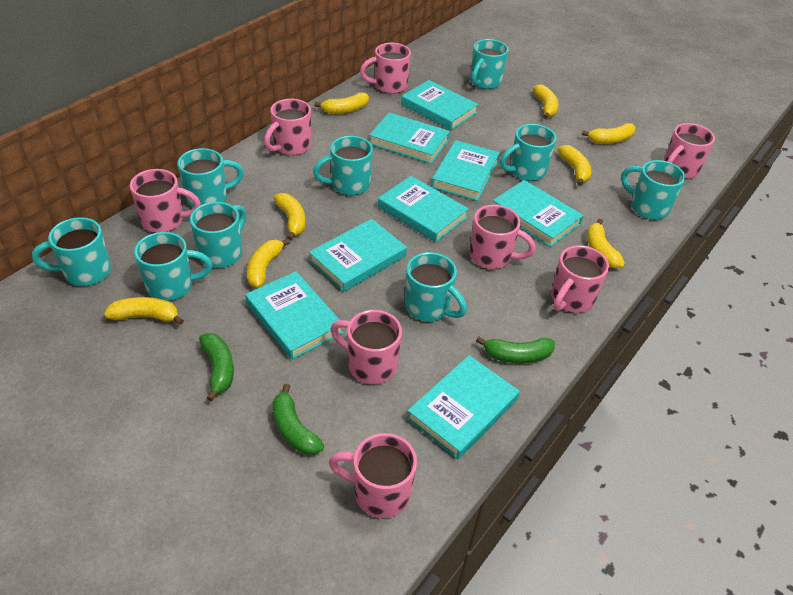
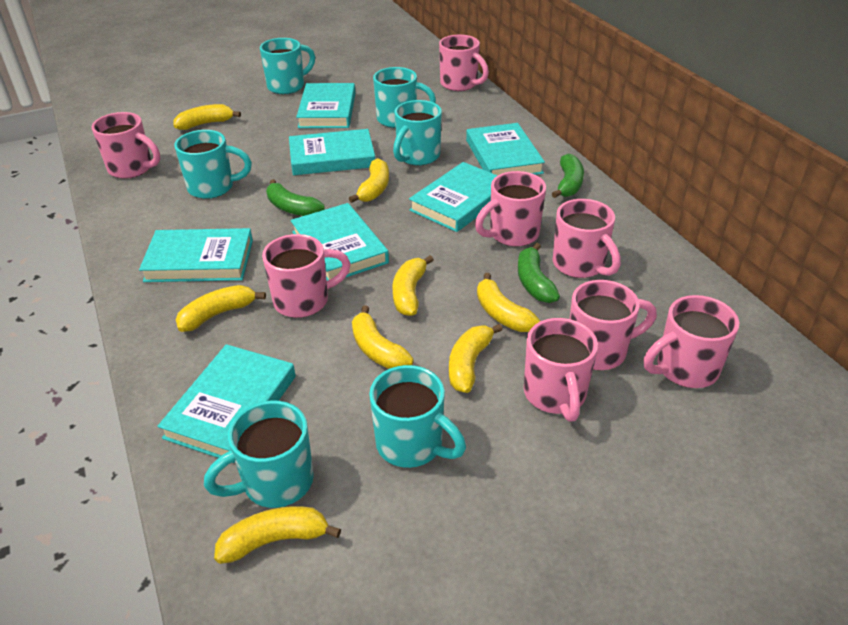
turquoise book: [245,271,343,360] [309,219,407,292] [369,113,450,164] [378,176,469,242] [401,80,479,130] [407,355,520,459] [431,140,500,201] [493,180,584,247] = 8 -> [139,228,253,282] [157,344,296,463] [289,129,375,175] [291,203,389,280] [296,83,355,128] [409,162,498,232] [466,123,545,175] = 7
turquoise mug: [32,217,111,286] [134,232,212,301] [177,148,244,207] [190,202,246,268] [313,136,373,195] [405,252,467,321] [470,39,509,89] [500,124,556,181] [621,160,686,220] = 9 -> [174,130,252,199] [204,401,314,508] [260,38,315,94] [369,365,466,468] [373,67,436,128] [393,100,442,166] = 6

